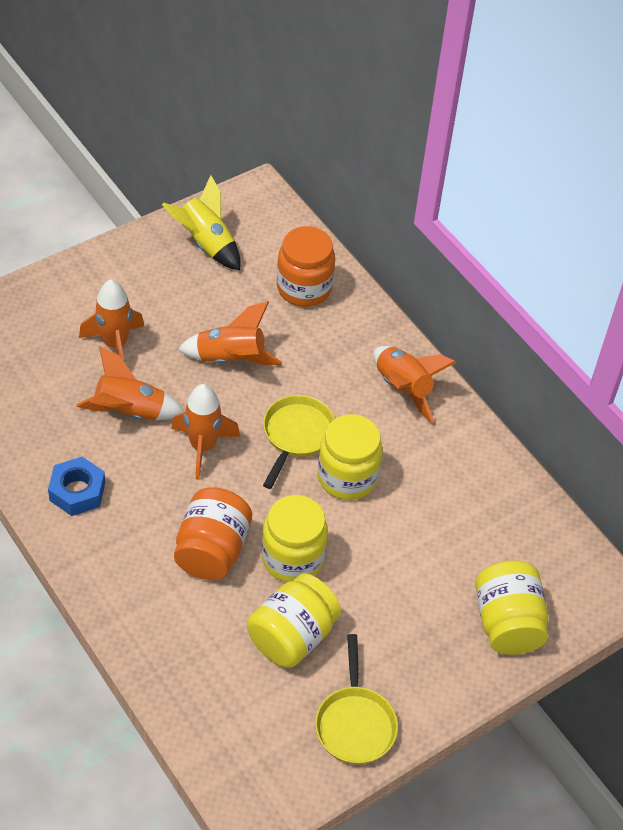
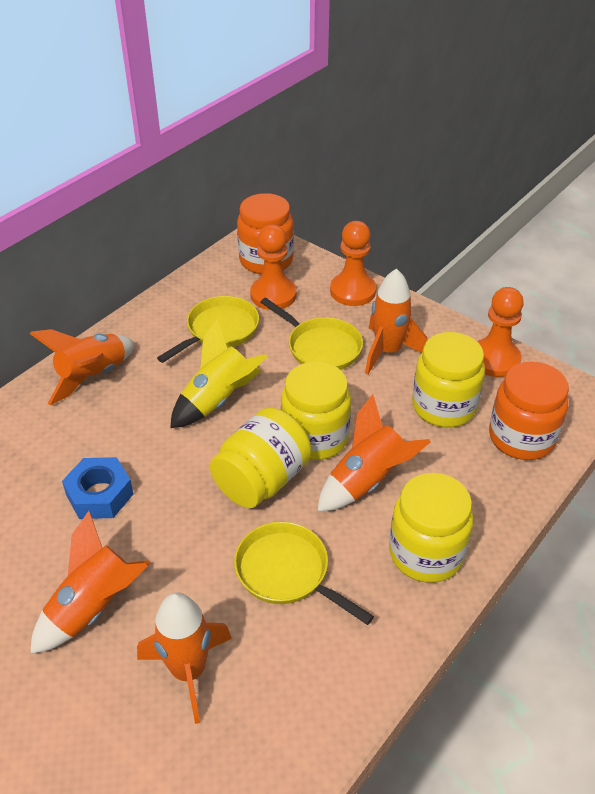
orange pawn: none = 0 -> [250,225,297,310] [330,221,376,306] [477,287,524,377] = 3
yellow pan: [263,395,335,489] [315,634,398,764] = 2 -> [157,296,259,363] [234,522,374,625] [260,298,363,370] = 3

